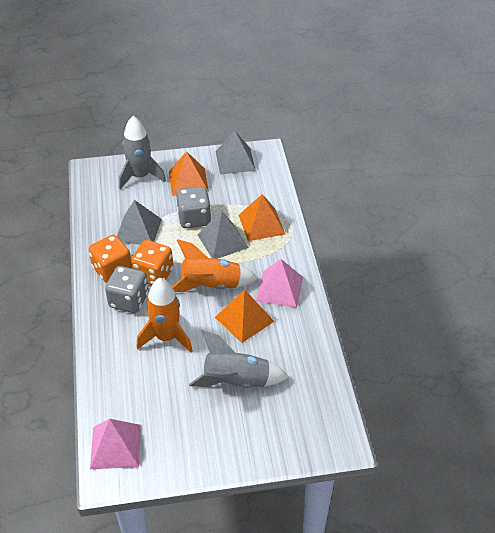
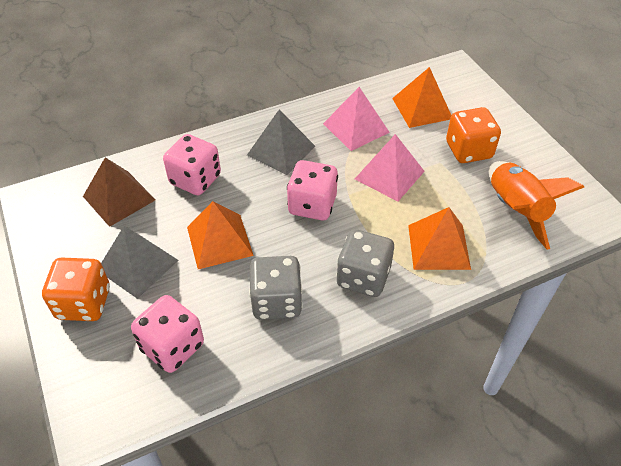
brown pyramid: none = 0 -> [83,157,155,227] = 1
grey pyramid: [117,200,162,245] [197,211,249,259] [215,131,256,174] = 3 -> [101,226,178,299] [247,109,315,175] = 2
grey rocket: [119,116,166,189] [189,330,289,388] = 2 -> none = 0
orange rocket: [136,278,193,353] [172,239,258,292] = 2 -> [489,161,584,250] = 1
pink dice: none = 0 -> [131,295,204,373] [163,134,221,195] [287,160,338,220] = 3

